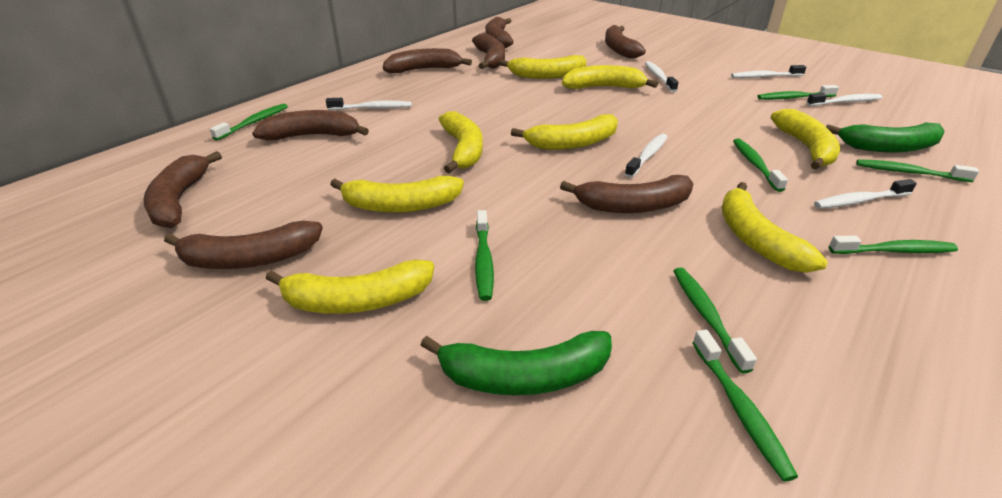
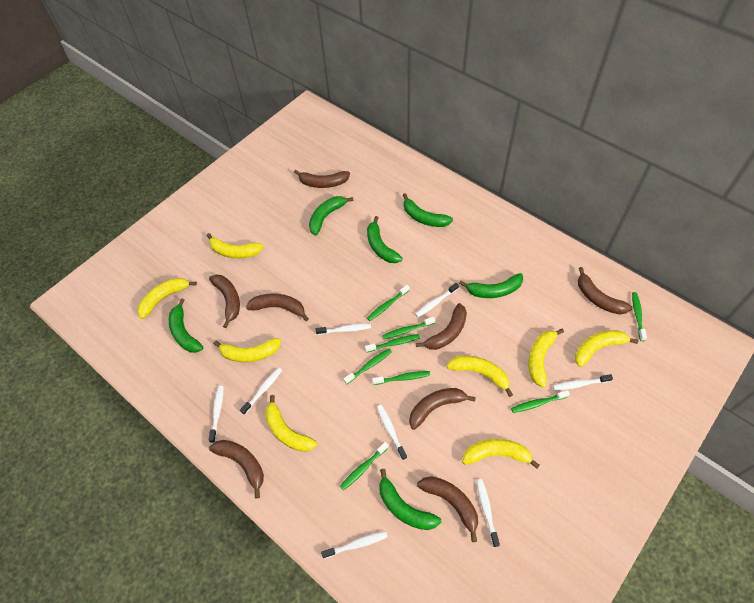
green banana: [421,331,612,395] [826,122,944,153] = 2 -> [169,298,203,353] [309,196,353,236] [367,216,403,263] [379,469,441,530] [403,193,453,227] [459,273,523,298] = 6
white toothbrush: [326,98,412,110] [625,134,667,178] [645,61,679,92] [731,65,806,78] [807,93,883,106] [814,179,917,209] = 6 -> [209,386,224,443] [240,368,282,415] [316,324,371,335] [321,531,387,559] [377,405,407,460] [415,283,459,317] [477,479,500,547] [553,374,613,390] = 8

